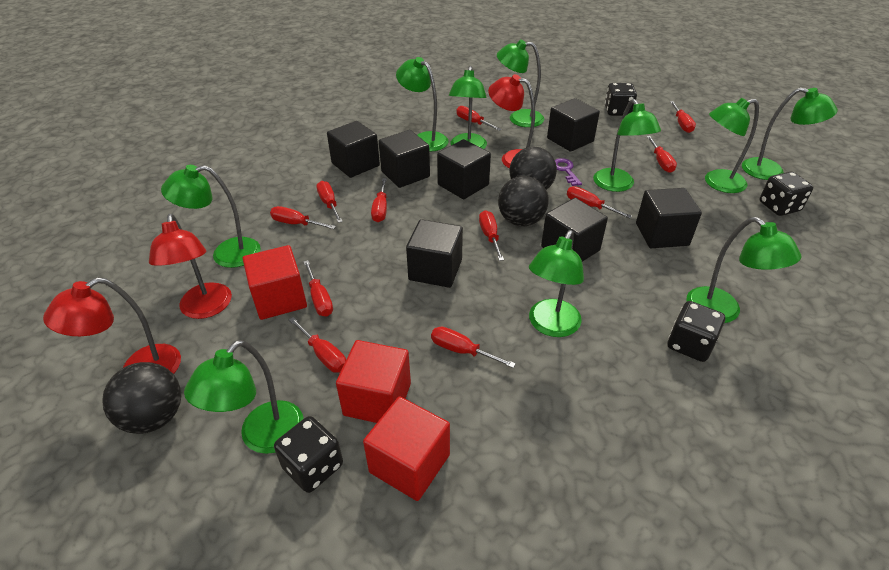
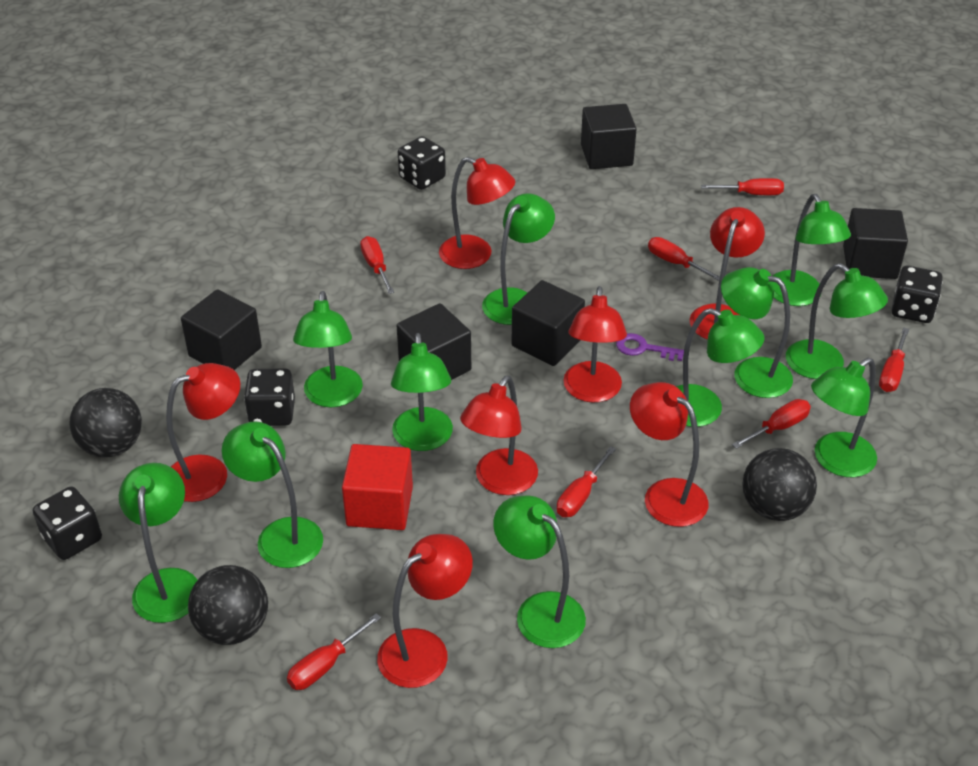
black cube: [327,121,380,178] [379,130,430,188] [406,219,463,288] [437,139,491,199] [541,198,608,262] [547,98,600,152] [636,188,702,248] = 7 -> [181,289,262,370] [397,303,471,380] [511,280,585,366] [581,104,637,169] [843,208,908,279] = 5
green lamp: [161,165,261,268] [184,340,304,454] [396,57,449,152] [449,66,487,149] [497,40,544,127] [529,230,584,337] [593,99,661,192] [687,217,801,323] [705,98,759,193] [742,88,838,180] = 10 -> [119,463,197,623] [222,422,323,568] [293,291,363,408] [391,333,453,451] [482,193,555,325] [493,495,586,648] [676,308,764,427] [721,267,793,398] [772,194,851,306] [786,263,888,379] [811,358,877,477] = 11
red cube: [243,245,307,320] [336,340,411,423] [363,397,450,501] = 3 -> [342,444,413,530] = 1
red lamp: [43,277,181,374] [149,214,232,319] [488,74,535,168] = 3 -> [166,363,240,502] [377,534,473,688] [439,157,515,269] [460,376,538,495] [563,286,627,403] [630,382,709,527] [690,207,765,340] = 7
red screwdriver: [270,206,336,229] [289,317,346,373] [303,260,333,317] [316,181,343,223] [371,178,387,222] [431,326,516,368] [456,106,502,131] [479,210,504,261] [567,186,632,219] [646,136,677,173] [670,101,696,133] = 11 -> [287,613,381,690] [360,236,394,294] [557,446,616,517] [648,237,720,281] [701,178,784,195] [732,399,811,449] [879,327,909,392] = 7

